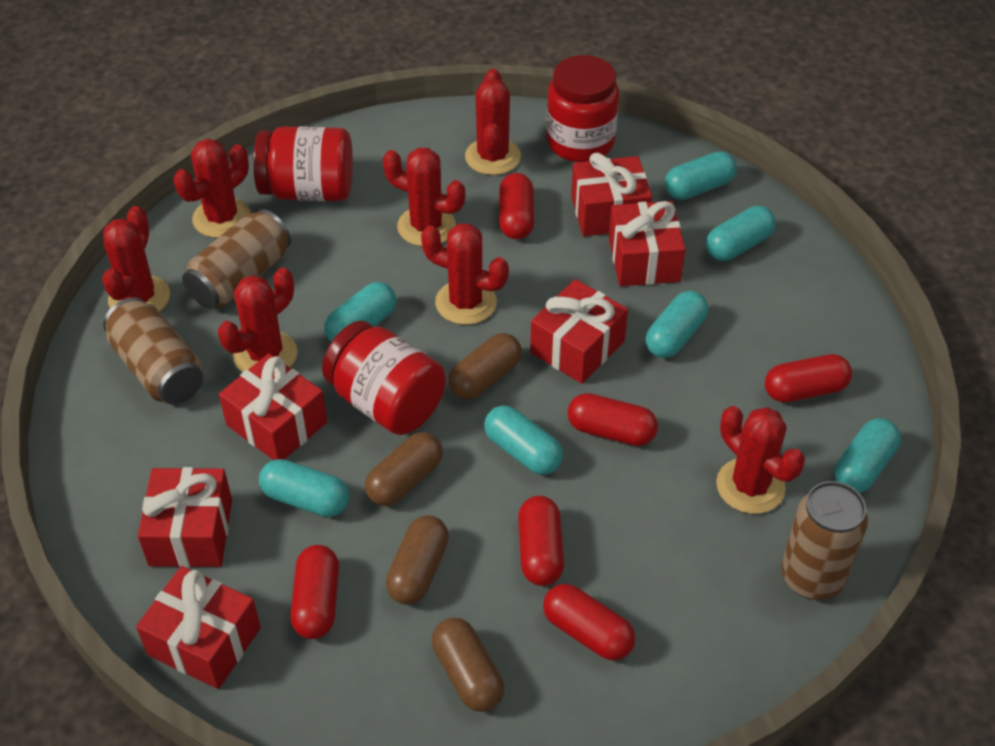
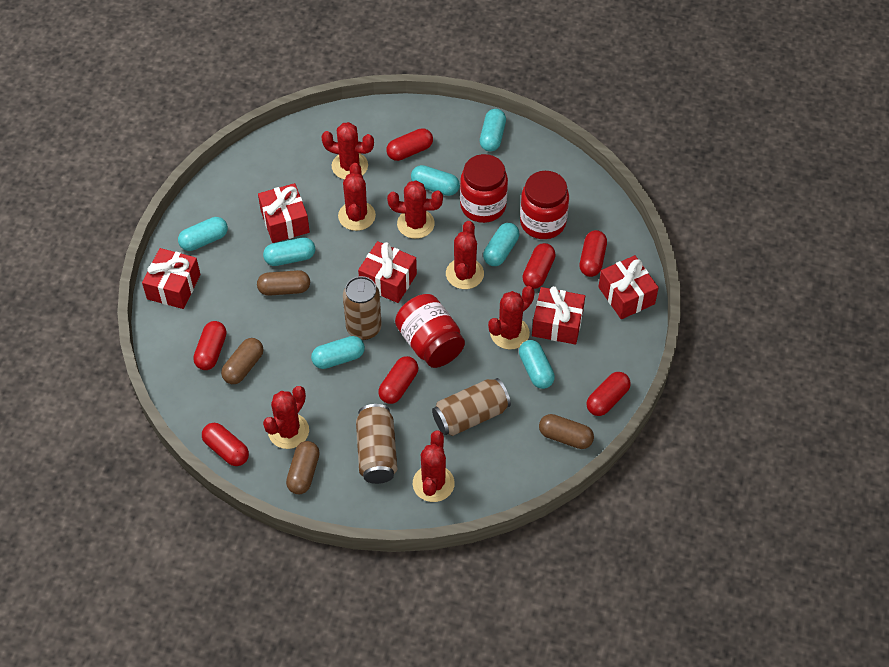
red capsule: [290,545,339,639] [499,173,534,239] [518,496,564,586] [543,584,635,661] [567,393,658,446] [765,354,852,403] = 6 -> [193,321,227,370] [202,423,249,466] [378,356,418,404] [387,128,433,161] [522,243,556,289] [580,230,607,277] [586,372,631,416] = 7
red gift: [136,566,261,689] [138,467,232,567] [219,354,327,460] [530,279,628,384] [571,153,652,236] [609,201,685,286] = 6 -> [142,248,200,309] [258,183,310,243] [358,241,417,303] [532,286,585,345] [598,255,659,319] = 5

